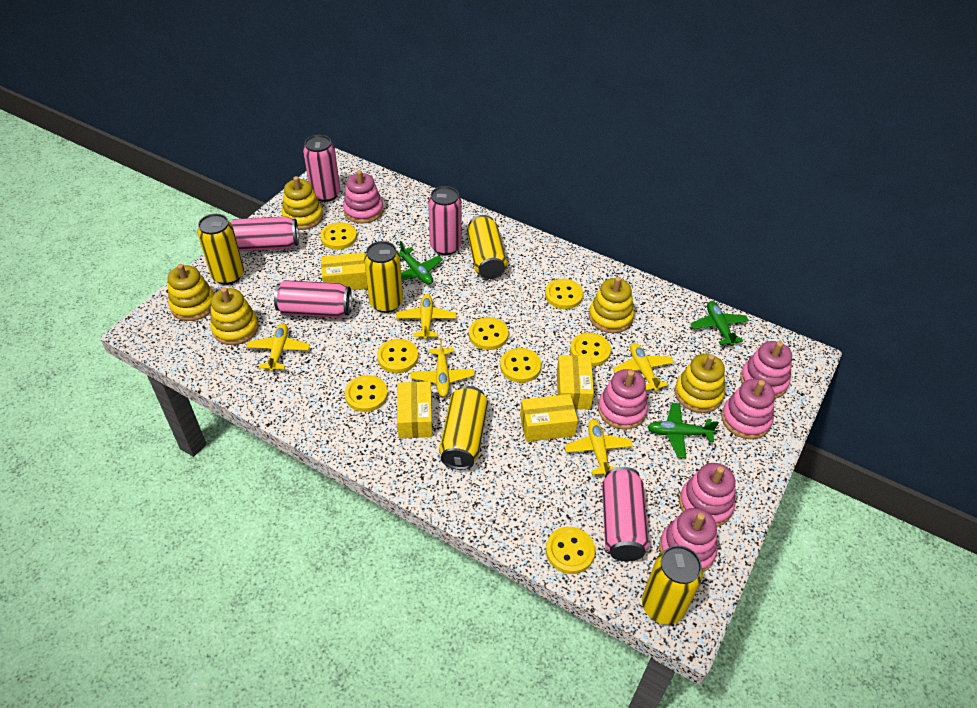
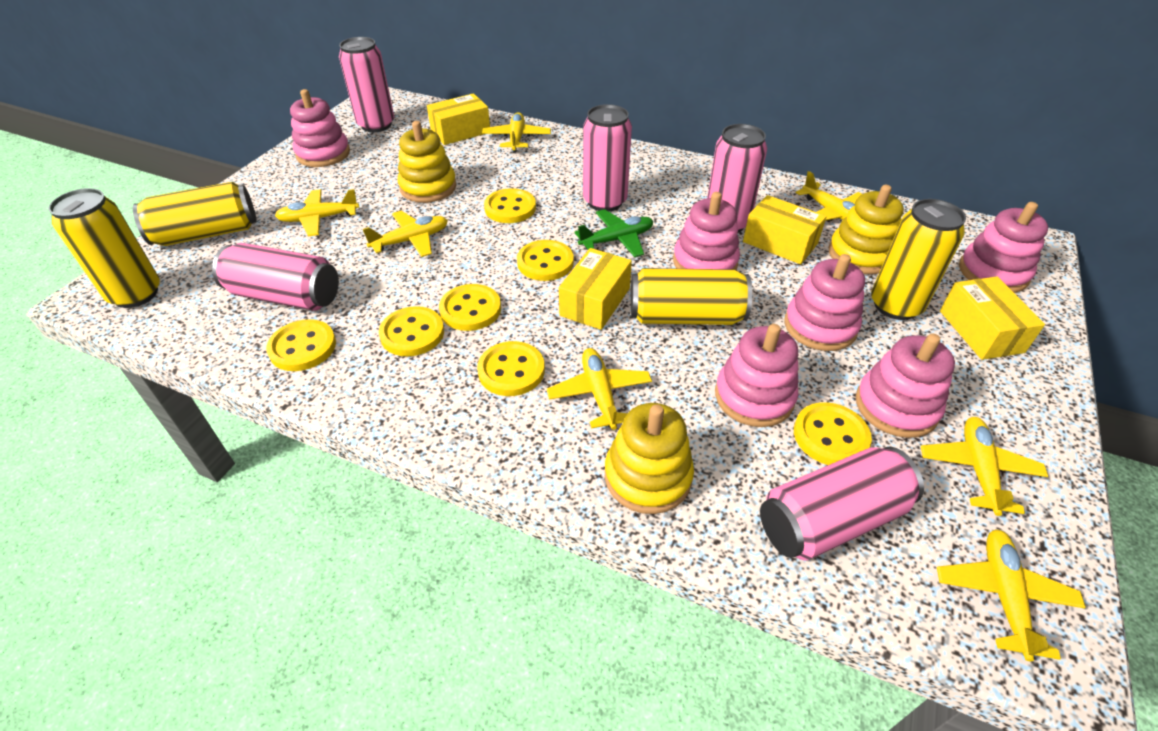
green plane: [399,241,443,285] [648,403,719,458] [690,301,749,346] = 3 -> [575,209,653,257] = 1
yellow button: [320,222,357,250] [345,375,388,412] [377,339,418,373] [469,317,509,350] [500,348,541,383] [545,279,583,309] [546,527,595,574] [570,333,611,367] = 8 -> [266,319,336,371] [379,306,444,356] [439,284,501,331] [477,341,545,396] [484,188,536,223] [517,240,574,281] [794,402,872,465] = 7
yellow can: [197,214,244,285] [364,241,403,313] [439,386,488,470] [467,215,507,279] [642,545,703,625] = 5 -> [48,188,160,308] [133,182,257,246] [630,268,752,325] [871,199,966,320] = 4
yellow plane: [246,323,310,372] [396,294,456,340] [411,338,474,397] [565,419,633,475] [613,343,674,391] = 5 -> [275,189,359,236] [363,211,448,257] [482,112,551,152] [547,348,652,430] [796,171,862,222] [921,417,1048,516] [937,529,1086,661] = 7
yellow stacking toy: [168,264,214,321] [210,287,259,345] [282,176,323,230] [589,277,634,333] [675,354,725,413] = 5 -> [398,121,457,203] [605,403,694,514] [829,185,904,274] = 3

